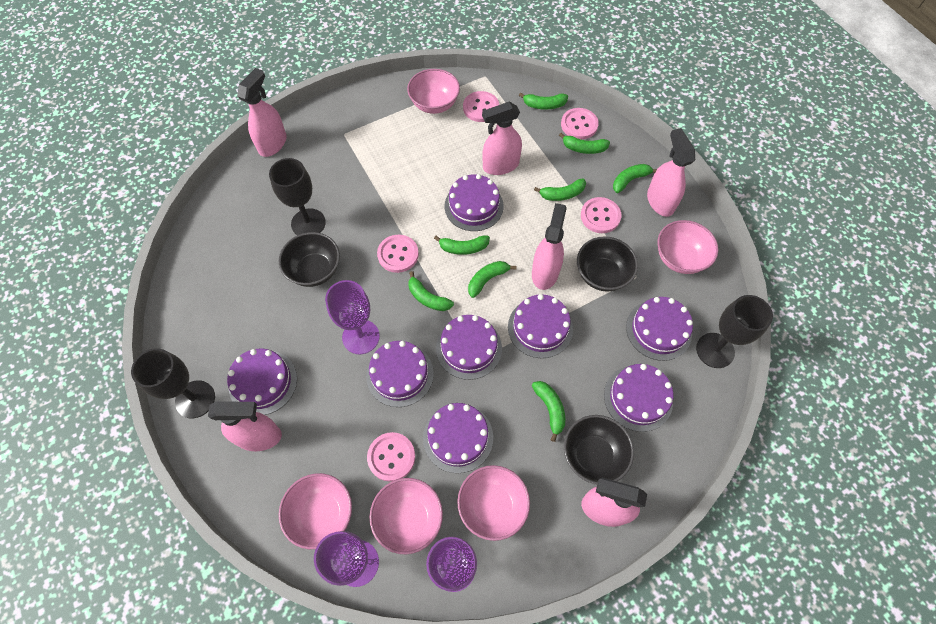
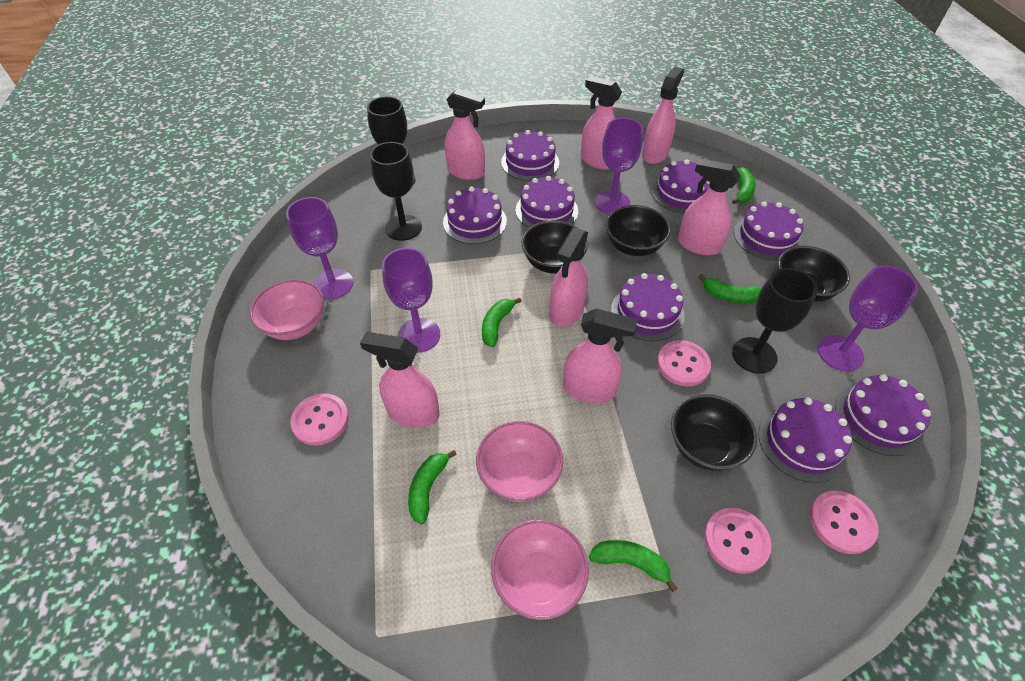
black bowl: [279,232,340,287] [564,415,634,484] [577,236,638,292] = 3 -> [521,220,588,274] [606,205,671,256] [671,394,757,471] [778,246,850,302] = 4
green banana: [408,271,454,311] [434,236,490,255] [468,261,517,298] [519,92,568,110] [532,381,565,442] [534,179,586,201] [559,133,610,154] [613,164,657,193] = 8 -> [408,450,457,524] [482,298,522,347] [589,540,677,592] [698,274,761,303] [732,167,756,204] = 5
pink bowl: [279,473,352,549] [369,478,443,554] [407,69,460,114] [457,465,530,541] [658,220,718,274] = 5 -> [250,280,324,340] [476,421,563,502] [491,519,589,620] = 3
pink button: [367,432,415,482] [377,235,419,273] [463,91,499,122] [561,108,599,140] [581,197,621,233] = 5 -> [291,393,349,445] [657,340,711,386] [704,508,771,574] [810,491,879,554] = 4
pink spray bottle: [208,401,282,451] [237,68,287,157] [482,102,522,175] [532,203,567,290] [581,478,647,527] [647,128,695,217] = 6 -> [360,332,440,428] [445,88,485,180] [550,227,588,327] [563,309,637,403] [581,76,622,170] [642,66,684,164] [678,159,740,256] = 7
purple goblet: [314,531,379,587] [325,280,380,354] [426,536,477,592] = 3 -> [286,197,353,299] [382,248,440,353] [595,118,643,214] [818,266,918,371] = 4

